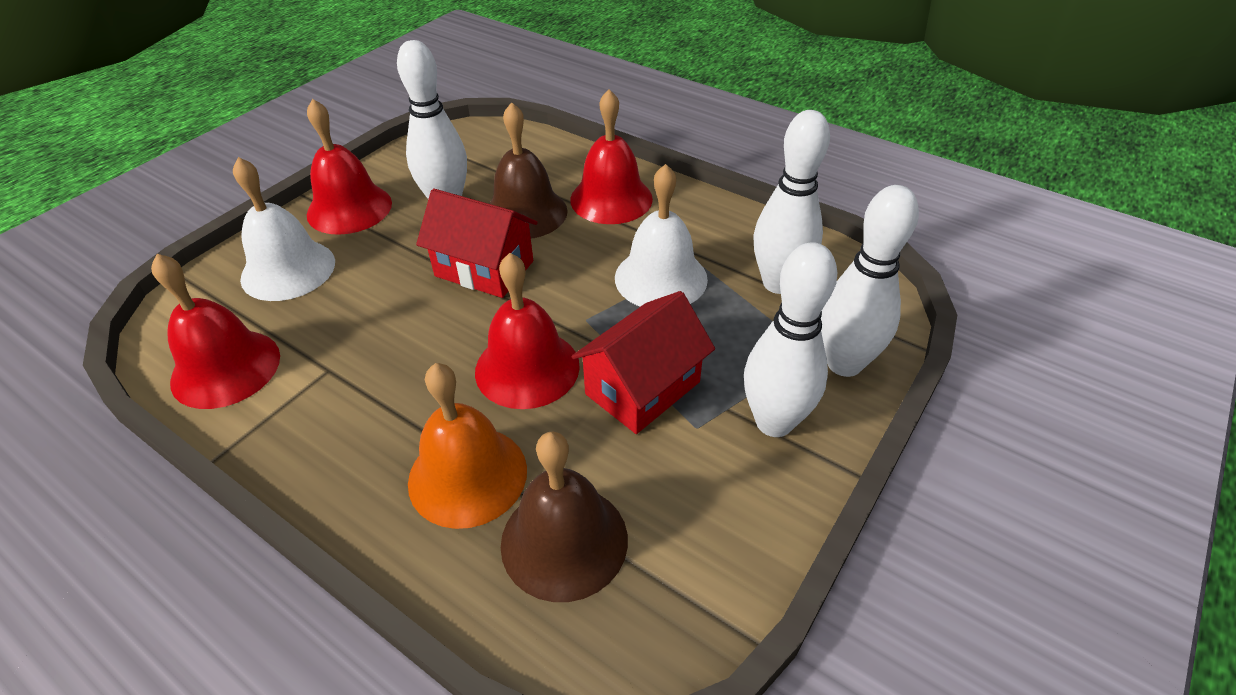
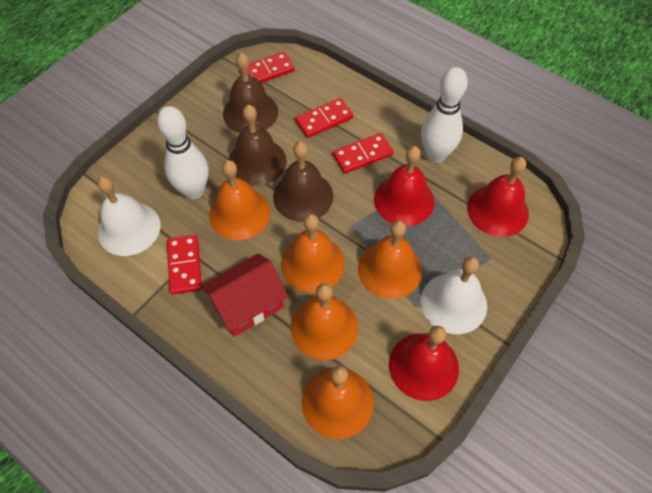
brown bell: [489,102,568,239] [501,432,628,602] = 2 -> [223,53,278,133] [229,105,287,186] [273,142,333,222] = 3
orange bell: [408,363,527,529] = 1 -> [209,160,270,240] [281,214,345,293] [291,283,358,360] [302,366,374,439] [358,220,422,299] = 5
red bell: [151,254,280,409] [307,99,392,235] [475,253,580,409] [570,89,653,224] = 4 -> [374,146,434,226] [389,326,459,401] [467,157,529,237] = 3
red domino: none = 0 -> [167,235,202,294] [239,52,295,83] [295,98,353,138] [333,133,393,174] = 4
red house: [416,189,537,298] [572,291,715,434] = 2 -> [201,253,288,337] = 1
white bowling pin: [397,40,467,199] [744,242,837,437] [754,110,830,294] [821,185,919,377] = 4 -> [157,106,209,200] [421,67,468,163] = 2

